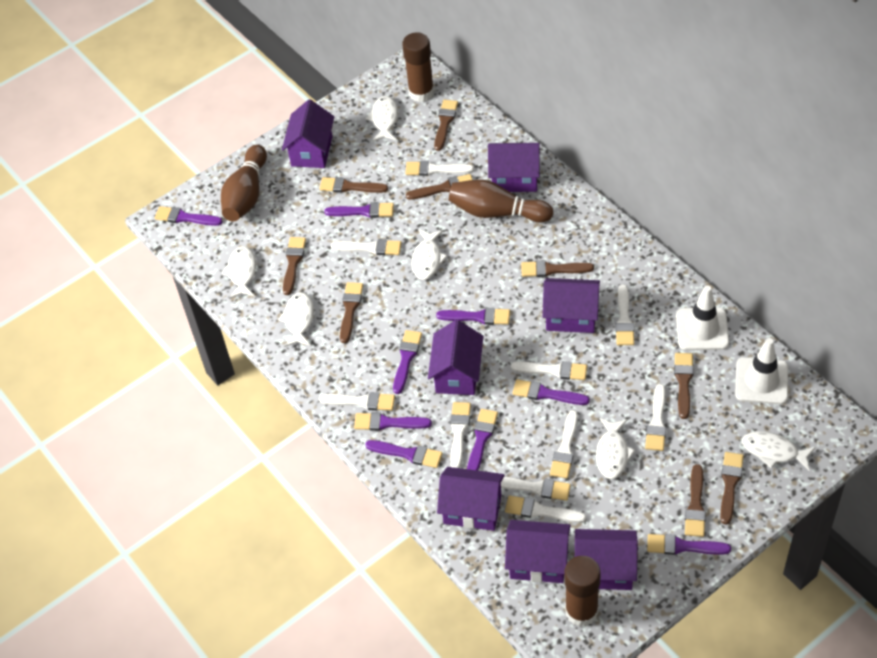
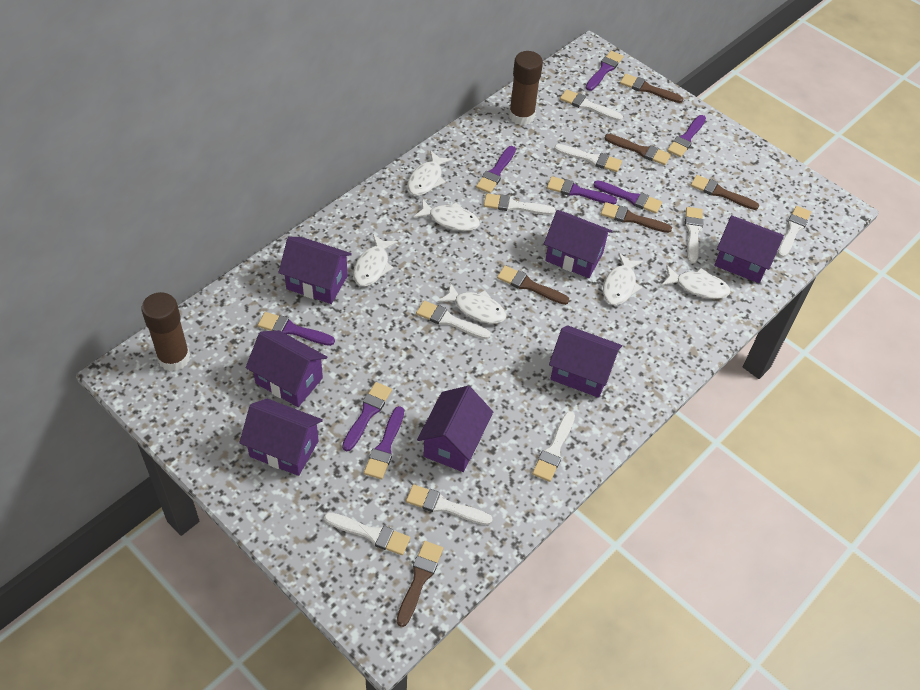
brown bowling pin: [221,145,267,221] [449,180,553,223] = 2 -> none = 0
brown brush: [283,237,306,295] [319,177,388,193] [340,282,363,343] [406,174,473,200] [434,100,458,151] [521,260,594,277] [674,353,694,419] [685,464,706,537] [720,452,744,525] = 9 -> [397,541,443,627] [497,266,569,305] [601,202,672,233] [605,134,671,165] [620,74,683,103] [690,175,759,210] = 6
purple brush: [155,206,223,226] [324,202,394,218] [354,412,432,431] [365,440,442,468] [393,330,422,394] [436,308,510,325] [467,409,498,471] [512,379,590,405] [647,534,731,555] = 9 -> [258,312,335,346] [342,382,392,451] [364,406,404,479] [476,146,516,193] [547,176,617,204] [586,51,624,91] [594,180,662,214] [667,115,706,157] = 8
white brush: [319,392,395,411] [331,239,401,255] [405,161,474,176] [450,402,471,468] [501,476,571,501] [505,495,586,523] [511,361,587,380] [550,410,578,479] [615,285,634,345] [645,384,666,451] = 10 -> [324,512,410,555] [406,484,493,525] [416,301,491,339] [484,193,556,215] [532,411,575,482] [554,144,622,172] [560,89,623,121] [685,207,703,264] [778,206,811,258] = 9
white traffic cone: [676,285,729,350] [735,338,788,404] = 2 -> none = 0

